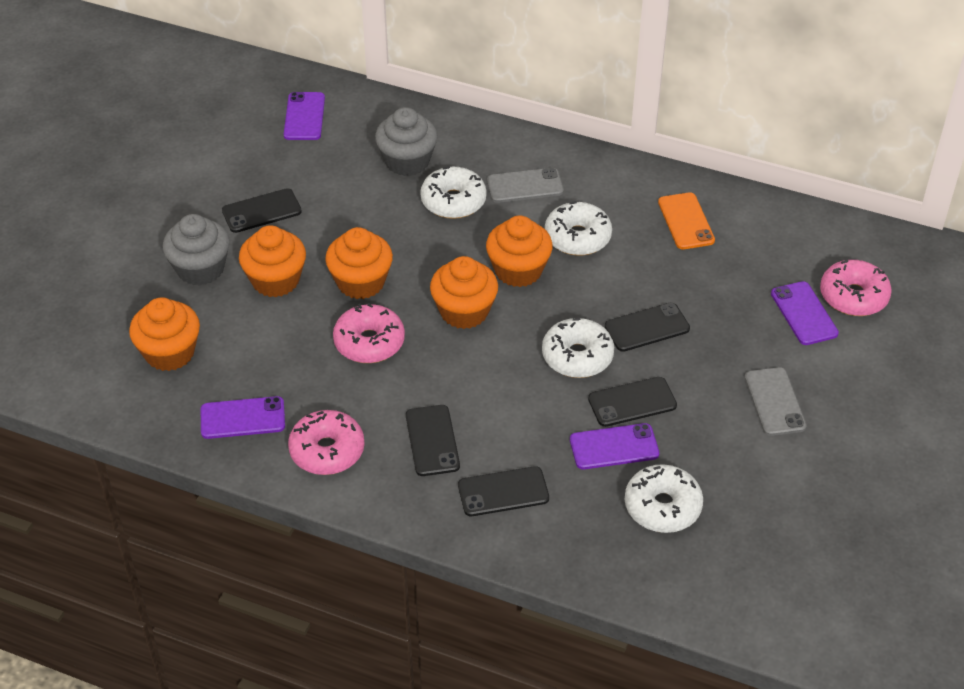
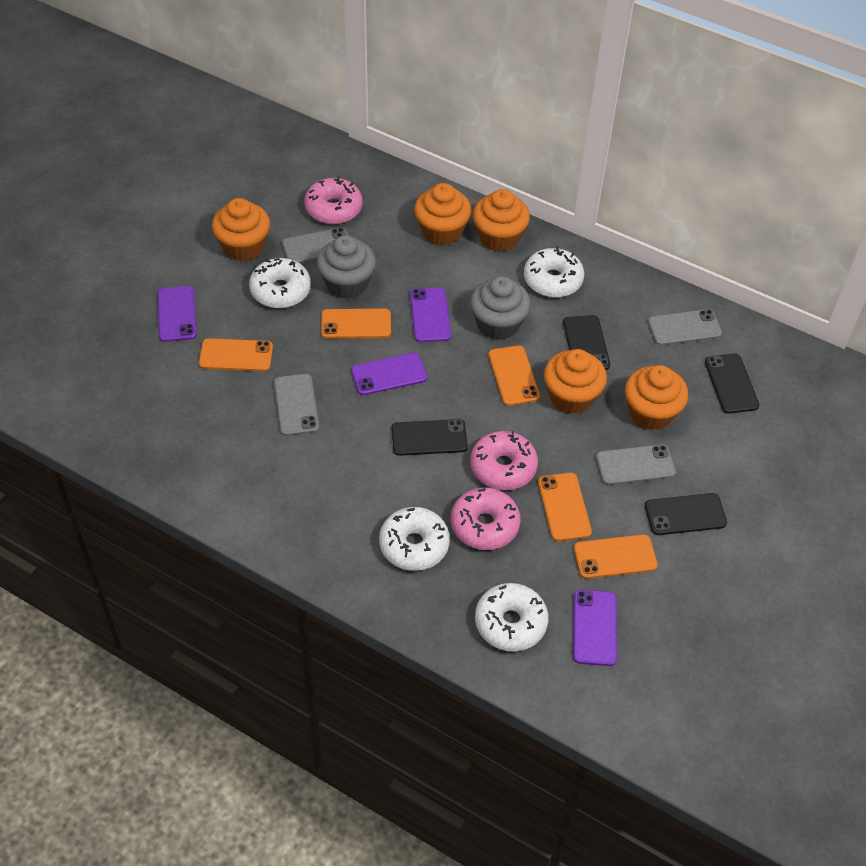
black phone: [222,188,302,233] [406,405,460,476] [458,466,549,516] [588,377,677,427] [605,303,690,352] = 5 -> [392,419,468,456] [563,315,610,370] [645,493,727,535] [705,353,759,414] = 4
grey phone: [487,168,564,203] [745,367,807,436] = 2 -> [274,374,319,436] [282,227,348,264] [596,444,676,485] [648,309,722,345] = 4
orange phone: [658,192,715,249] = 1 -> [199,338,273,371] [321,309,391,339] [488,345,540,406] [538,473,592,541] [574,534,658,579] = 5

